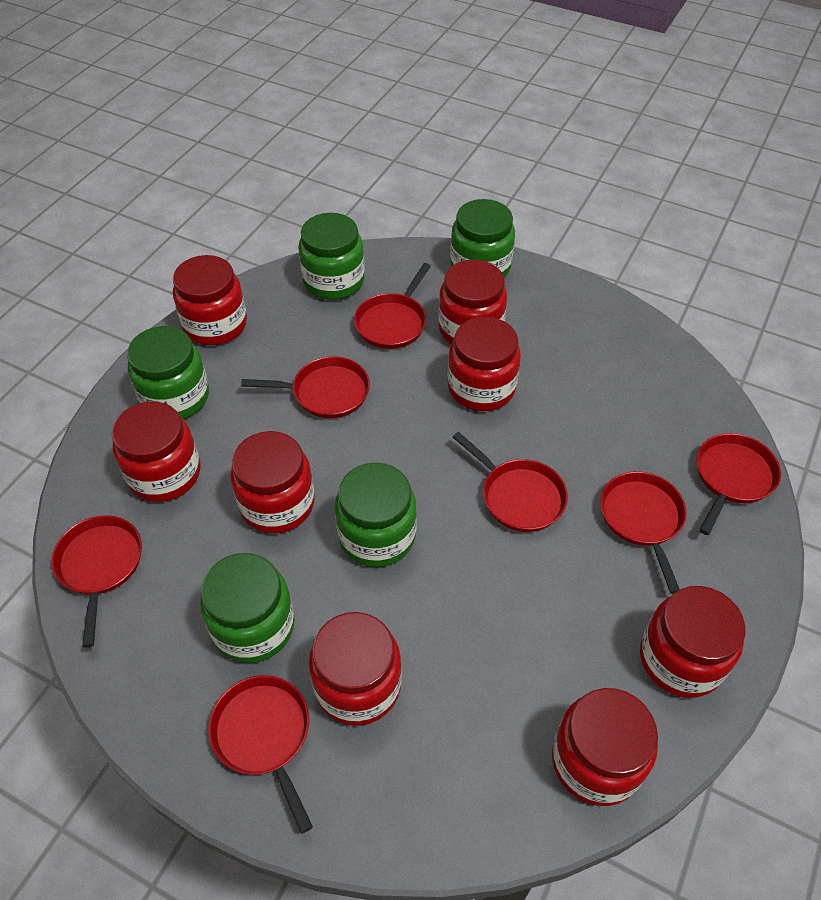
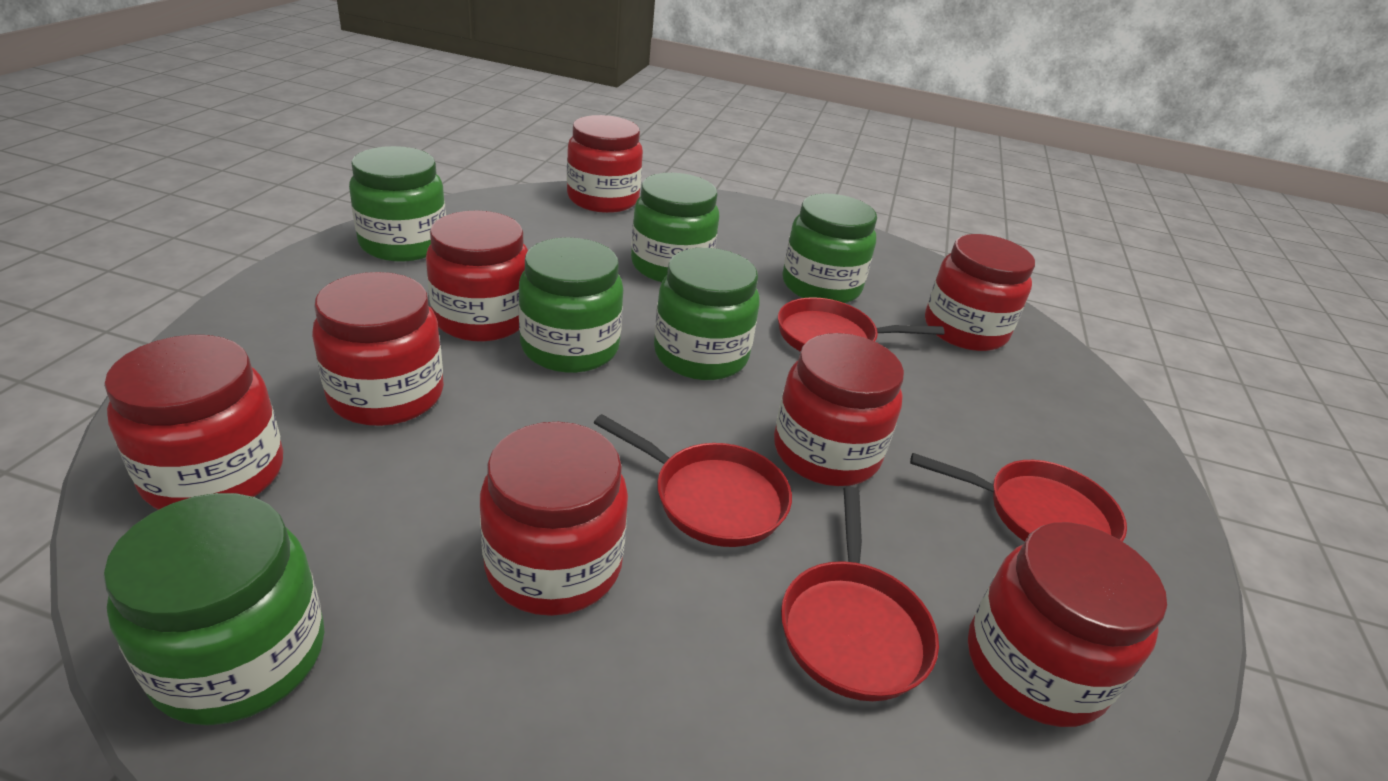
green jar: [127,326,209,419] [200,553,295,663] [298,213,365,300] [335,463,417,567] [450,199,515,278] = 5 -> [104,493,324,725] [349,146,446,261] [518,237,623,373] [631,173,719,282] [654,248,760,380] [782,194,877,303] = 6
red pan: [52,515,142,648] [208,675,313,834] [241,356,370,418] [354,263,431,349] [453,432,568,532] [600,471,687,594] [697,433,781,535] = 7 -> [594,414,792,547] [778,297,944,352] [781,487,939,701] [910,453,1127,542] = 4

